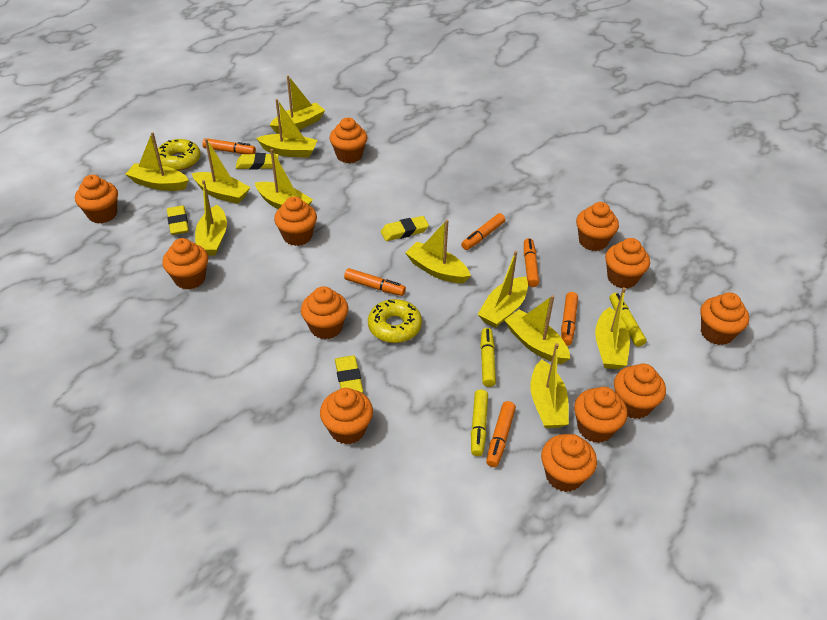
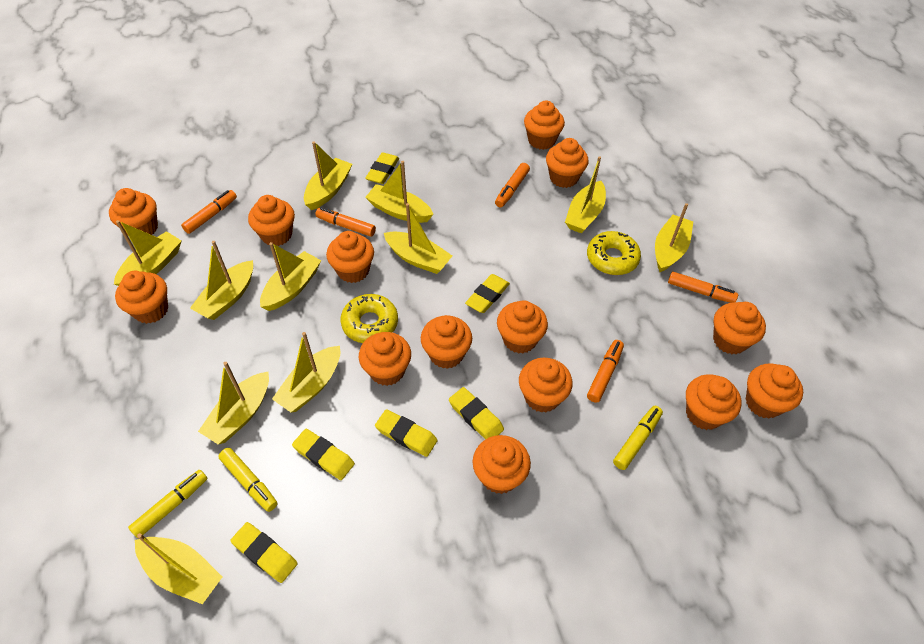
orange cupcake: [75,175,118,224] [162,238,208,289] [274,196,317,246] [301,286,348,339] [320,388,373,445] [330,117,367,163] [541,434,597,492] [574,387,627,443] [576,202,619,251] [605,238,650,288] [614,364,666,419] [701,293,749,345] = 12 -> [109,188,158,235] [115,271,168,324] [248,195,295,246] [326,231,374,283] [359,332,411,386] [421,315,472,369] [473,435,531,494] [497,300,548,354] [519,358,573,413] [524,101,565,150] [546,138,588,188] [686,374,741,430] [713,302,766,354] [746,363,803,419] = 14
orange marker: [202,138,256,154] [344,268,406,296] [461,213,505,250] [486,401,516,467] [524,238,539,287] [561,292,578,346] = 6 -> [181,190,237,234] [315,208,376,237] [495,163,530,208] [587,340,624,403] [668,272,738,303] = 5
yellow eraser: [167,205,189,235] [236,153,279,169] [335,355,363,393] [381,216,429,241] = 4 -> [230,522,298,583] [292,429,355,480] [365,152,399,184] [375,409,438,457] [449,387,504,440] [465,274,510,313] = 6

